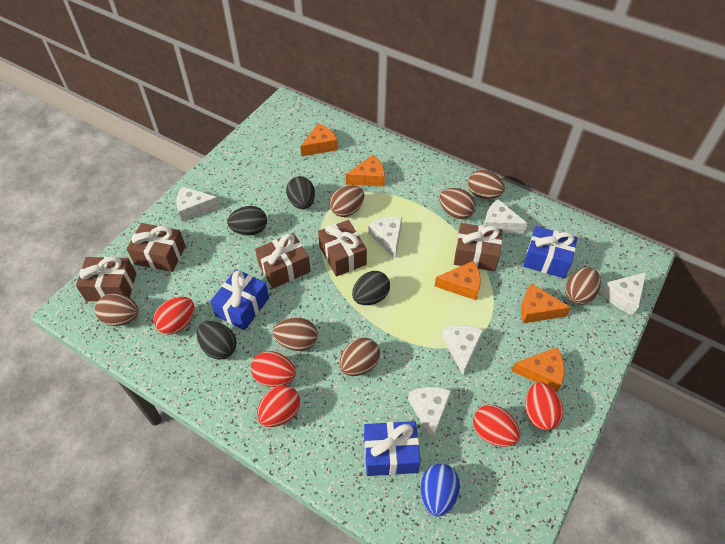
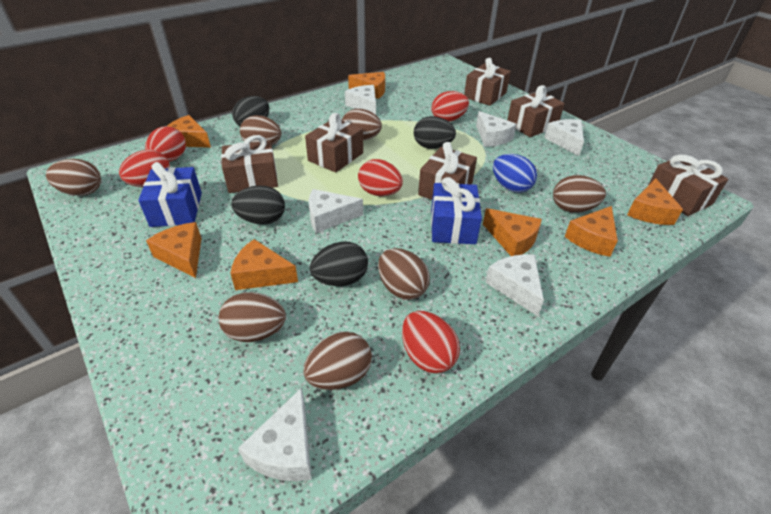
blue gift: [210,269,269,330] [364,421,421,476] [523,226,577,278] = 3 -> [138,162,202,227] [431,177,482,244] = 2
brown gift: [76,257,136,301] [127,223,186,272] [255,233,311,289] [318,220,367,277] [454,223,502,271] = 5 -> [221,135,278,193] [305,113,363,173] [418,142,477,200] [464,58,511,106] [507,85,565,137] [649,155,728,216] = 6
orange cheese: [300,123,338,156] [346,155,385,187] [435,261,481,300] [512,347,565,392] [521,283,571,323] = 5 -> [146,222,202,278] [167,115,211,148] [230,239,298,290] [348,72,385,99] [483,208,542,256] [565,206,618,257] [627,178,683,225] = 7

